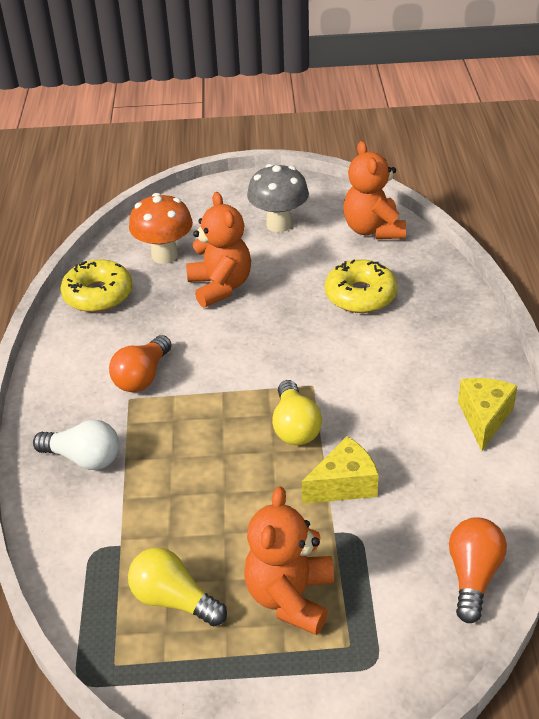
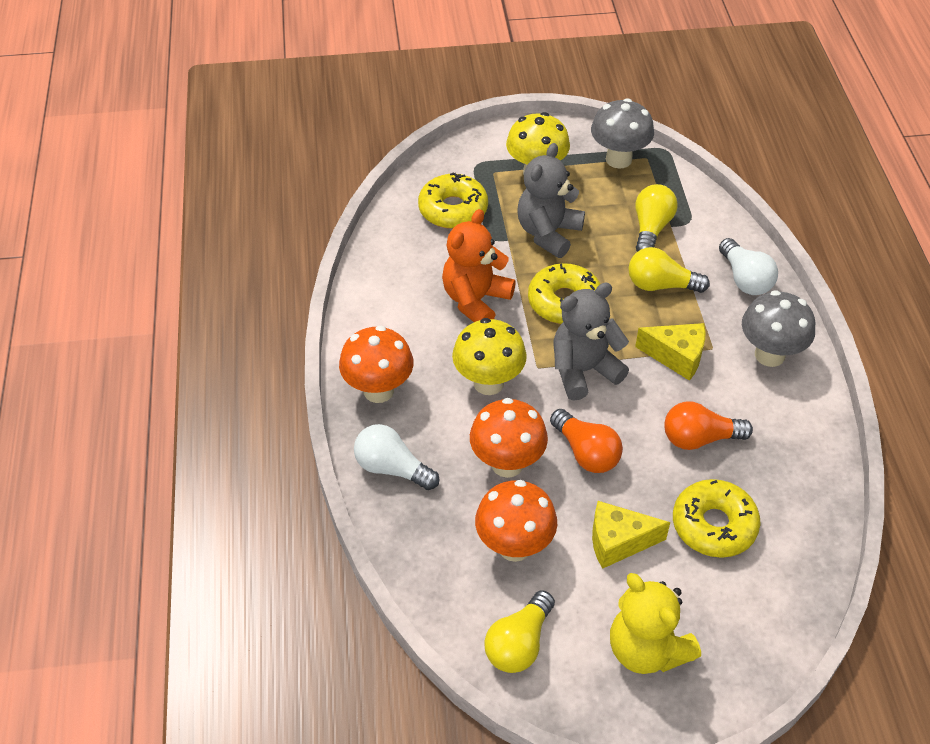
grey mushroom: [247,164,309,232] = 1 -> [591,98,654,169] [742,290,815,367] = 2
grey teddy bear: none = 0 -> [518,143,585,258] [554,283,629,401] = 2
orange mushroom: [129,193,193,264] = 1 -> [339,326,414,403] [470,398,548,478] [475,480,557,562] = 3
orange teddy bear: [186,192,251,308] [244,486,334,635] [343,141,406,239] = 3 -> [442,209,516,322] = 1
white light bulb: [33,420,119,470] = 1 -> [354,424,439,490] [719,238,778,295] = 2
yellow donut: [60,259,132,312] [325,259,397,313] = 2 -> [418,172,488,229] [528,263,600,324] [673,479,761,558] = 3
yellow light bulb: [128,547,227,626] [272,380,322,445] = 2 -> [484,590,555,673] [629,247,710,293] [635,184,678,252] = 3
yellow mushroom: none = 0 -> [452,318,527,395] [506,112,570,175] = 2
yellow teddy bear: none = 0 -> [610,573,701,674] = 1

